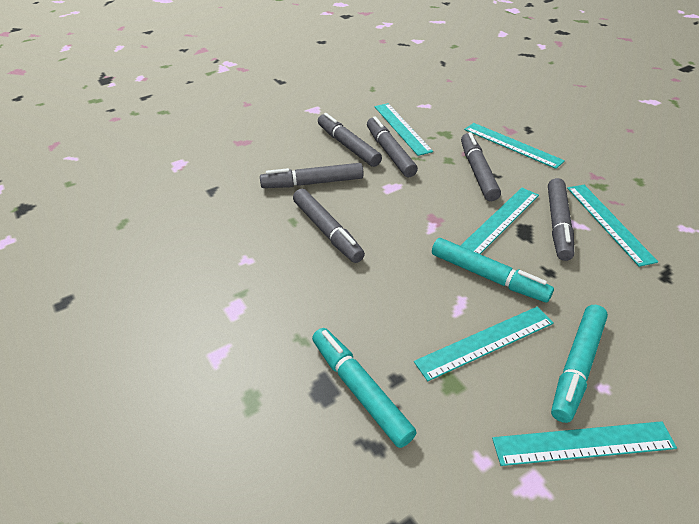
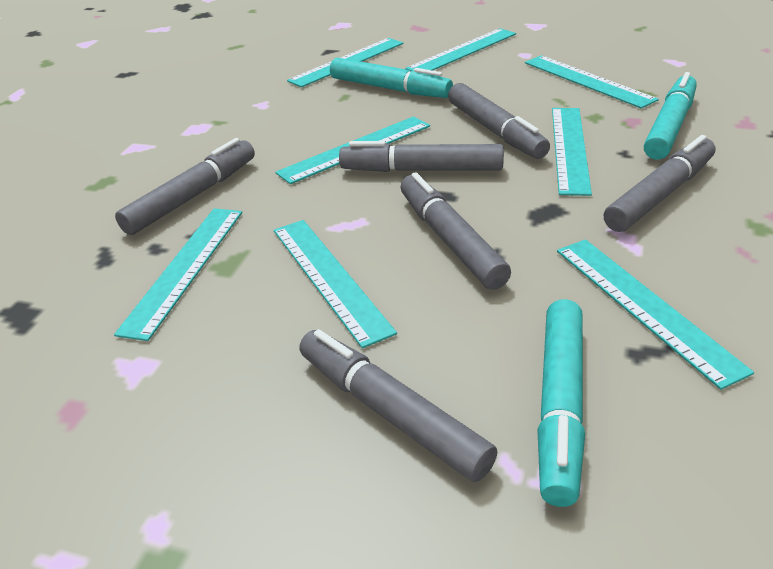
turquoise ruler: [374,103,433,156] [414,306,554,381] [460,188,539,254] [464,123,565,169] [492,421,677,466] [567,185,658,267] = 6 -> [114,208,242,341] [274,220,397,348] [275,116,430,184] [287,38,403,87] [405,28,516,72] [525,55,659,108] [552,108,592,196] [557,239,754,390] = 8

